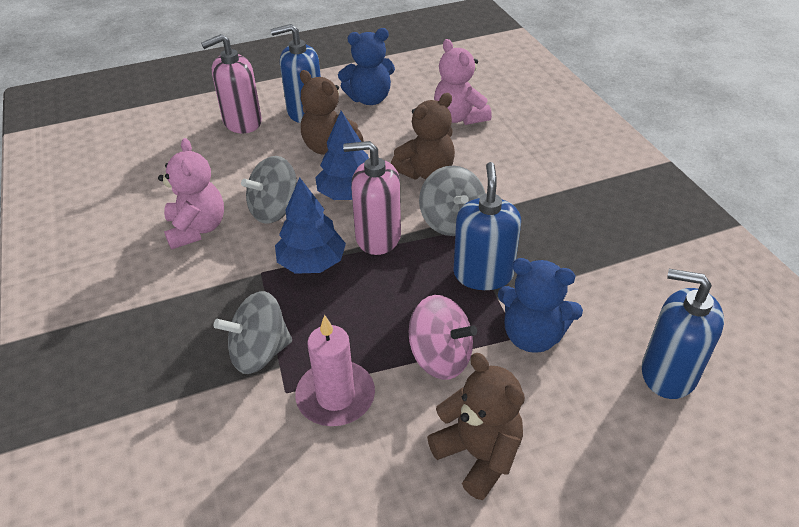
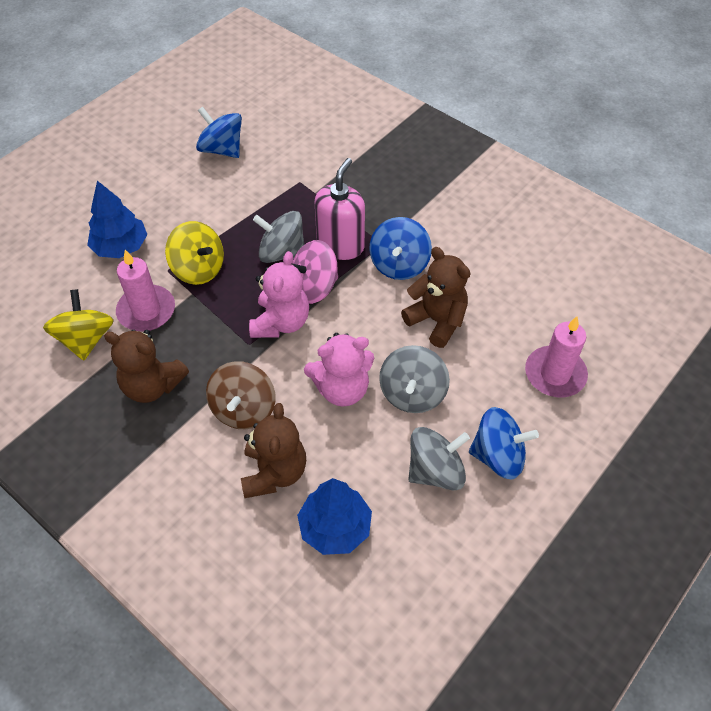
blue soap dispenser: [270,24,321,123] [453,162,521,290] [642,269,724,399] = 3 -> none = 0
blue spinning top: none = 0 -> [196,107,242,158] [369,217,432,280] [469,407,539,480] = 3
blue teddy bear: [338,28,395,105] [498,258,583,353] = 2 -> none = 0
brown spinning top: none = 0 -> [206,361,276,429] = 1
pink candle: [295,315,375,426] = 1 -> [116,250,175,331] [525,317,588,397] = 2
pink soap dispenser: [201,34,262,134] [343,141,401,255] = 2 -> [315,158,365,260] = 1
yellow spinning top: none = 0 -> [43,289,114,361] [165,221,224,285] = 2

